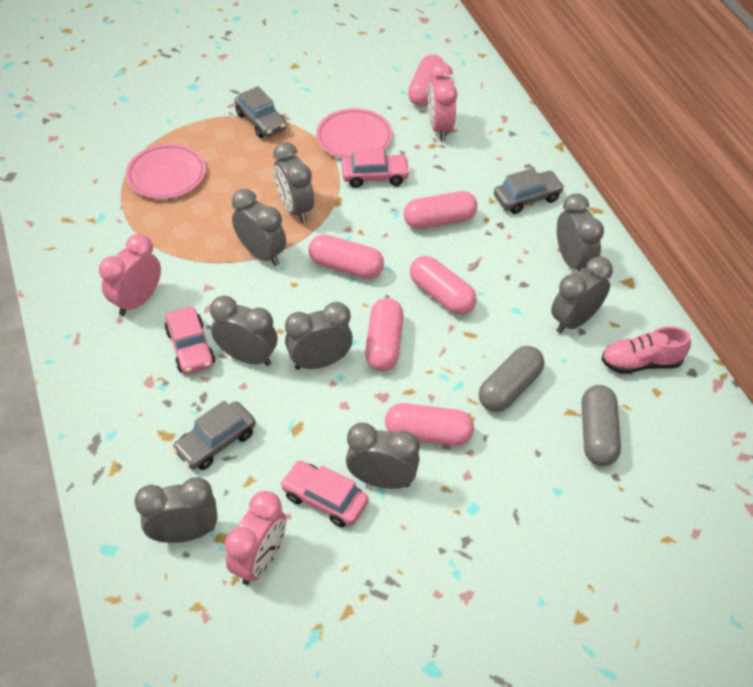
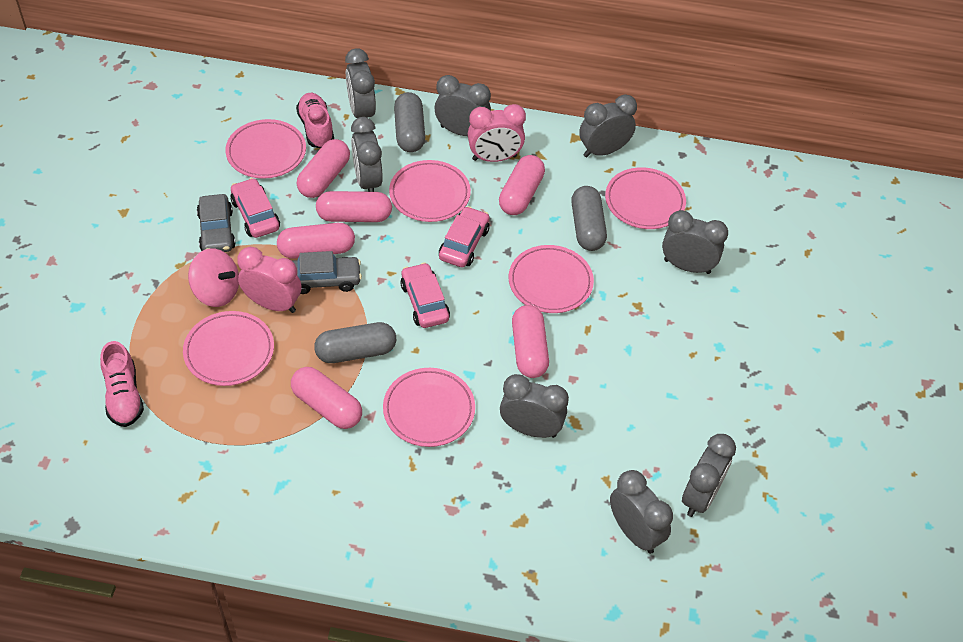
grey capsule: [479,346,544,412] [582,385,621,466] = 2 -> [314,322,396,363] [394,92,425,152] [571,186,607,251] = 3
grey car: [172,400,256,470] [235,86,287,138] [494,168,564,214] = 3 -> [197,194,236,252] [292,251,362,294] = 2
pink clock: [99,234,161,316] [225,491,286,585] [428,62,457,141] = 3 -> [237,247,302,313] [468,104,526,162] = 2
pink plate: [126,144,206,199] [316,108,393,159] = 2 -> [183,311,274,386] [225,119,306,179] [383,368,475,447] [389,160,471,222] [509,245,594,313] [605,167,686,229] = 6
pink shoe: [601,326,691,374] = 1 -> [100,341,144,427] [296,93,334,148] = 2
pink spinning top: none = 0 -> [188,248,239,307] = 1

